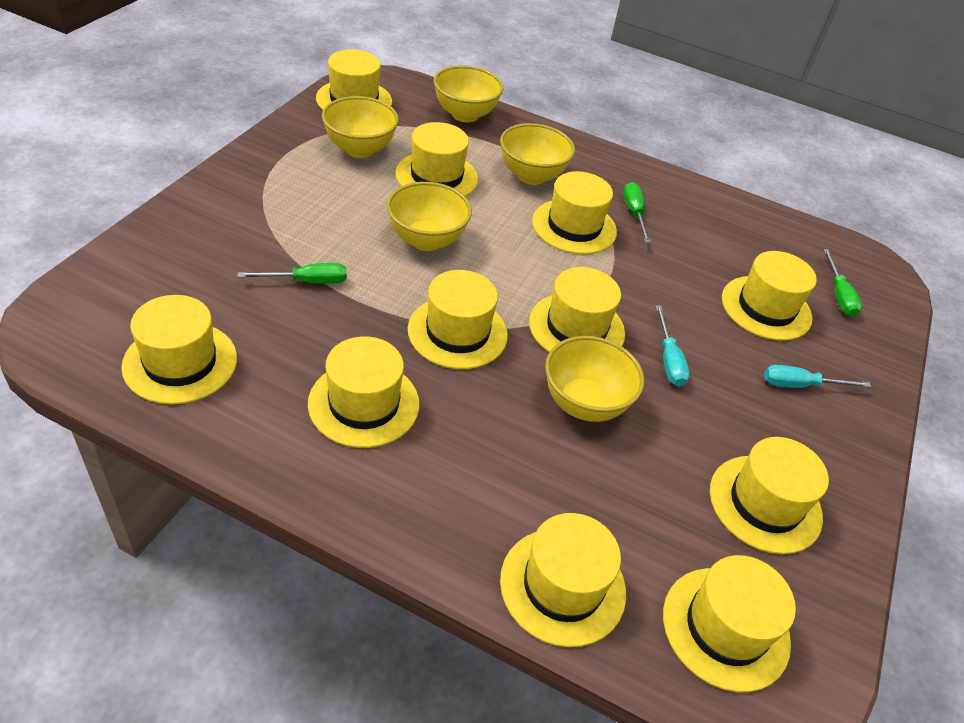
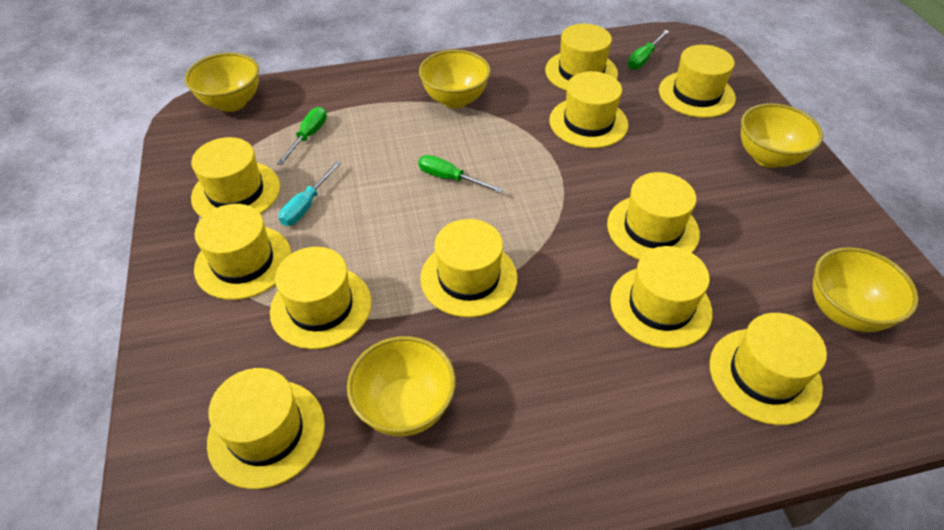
turquoise screwdriver: [655,305,690,387] [764,365,871,388] = 2 -> [279,161,341,226] = 1

